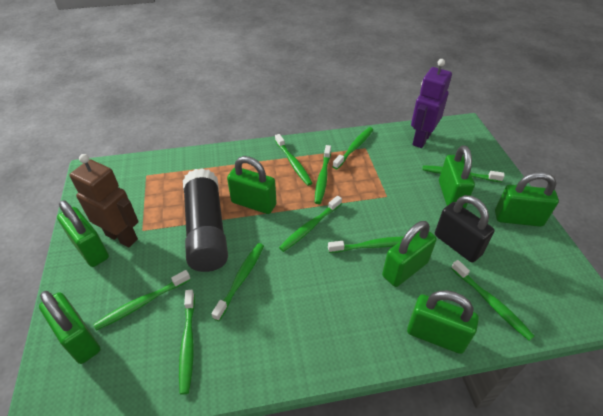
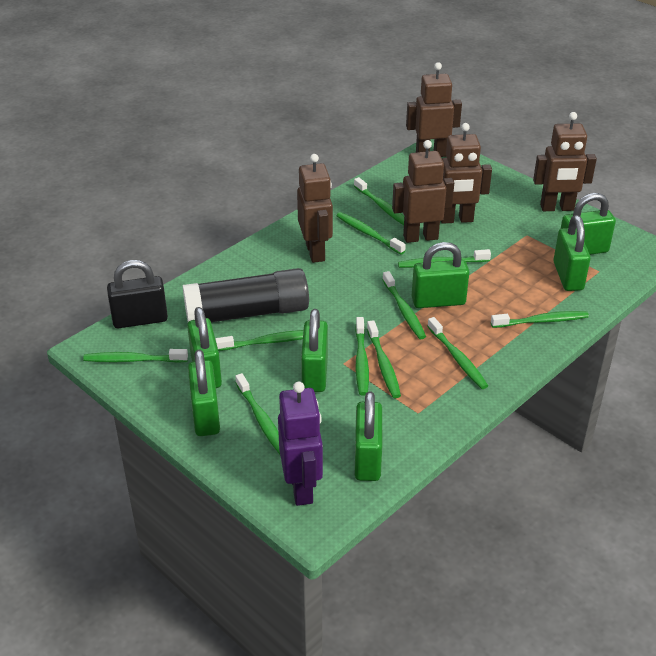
brown robot: [70,154,139,247] = 1 -> [297,154,333,263] [392,140,454,243] [406,62,462,157] [441,123,492,224] [533,112,597,211] = 5
green toothbrush: [93,270,191,331] [179,290,195,394] [211,243,264,321] [275,134,312,186] [279,196,342,252] [315,145,331,204] [328,237,403,253] [332,127,373,169] [422,165,505,182] [451,260,534,341] = 10 -> [83,349,188,363] [215,330,304,351] [235,373,280,454] [336,212,406,254] [354,177,404,225] [355,317,369,396] [367,320,401,398] [382,271,426,339] [398,249,491,268] [427,317,488,389] [491,311,589,328] = 11

